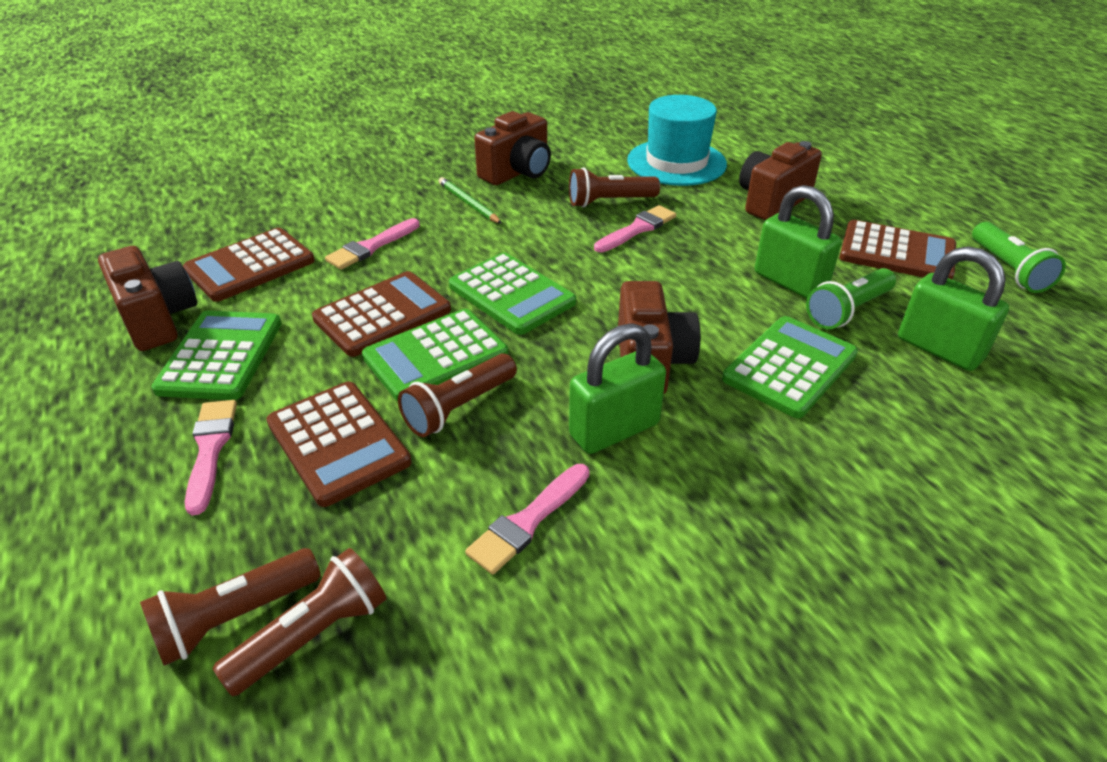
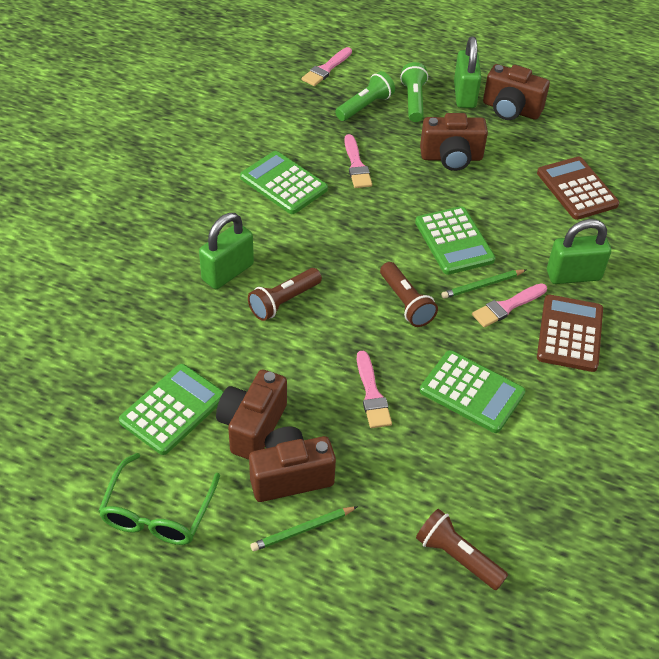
brown calculator: [183,228,315,302] [266,382,412,507] [312,271,451,357] [839,220,956,279] = 4 -> [537,157,619,220] [537,295,603,372] = 2
brown flashlight: [140,548,320,666] [212,548,386,697] [398,353,517,437] [569,167,660,207] = 4 -> [248,268,322,321] [380,262,438,327] [416,509,508,590] = 3
green glasses: none = 0 -> [98,453,220,545] = 1
green pencil: [439,177,502,224] = 1 -> [250,506,358,551] [441,269,526,299] = 2
turquoise hat: [627,95,727,186] = 1 -> none = 0

